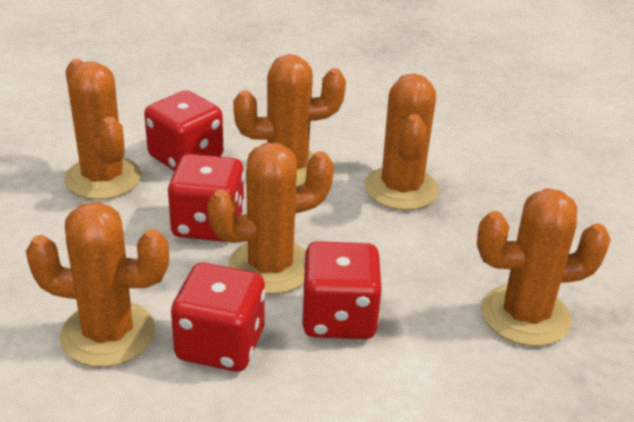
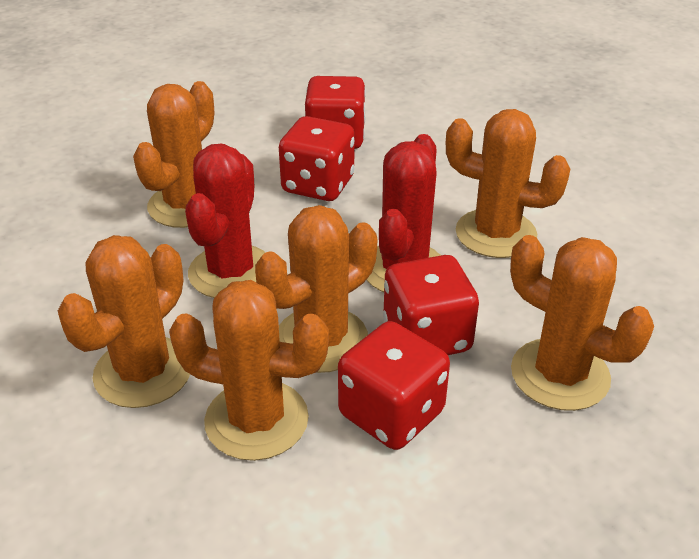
red cactus: none = 0 -> [185,144,266,298] [367,134,441,292] = 2

